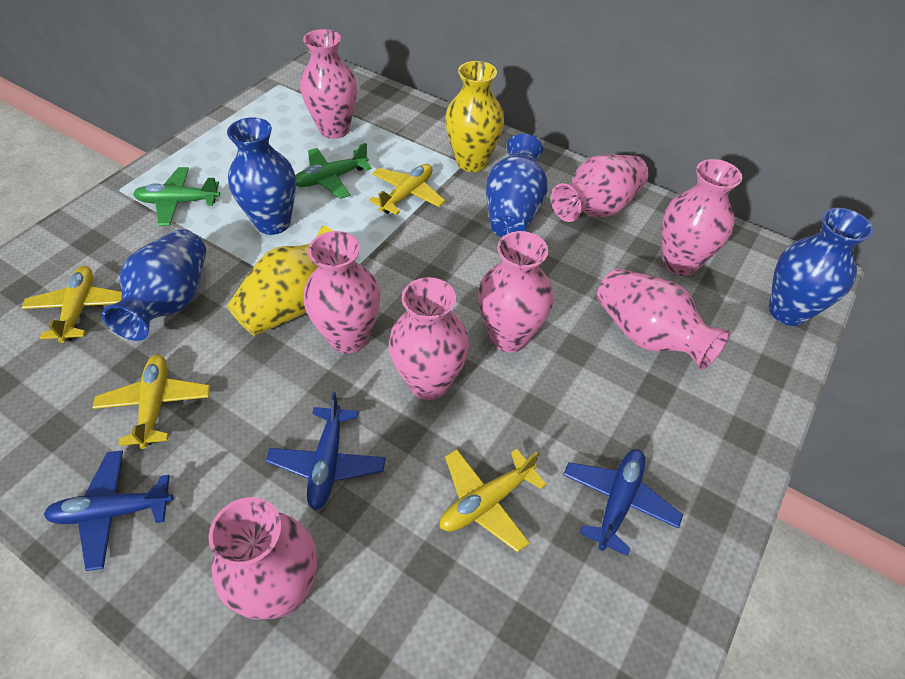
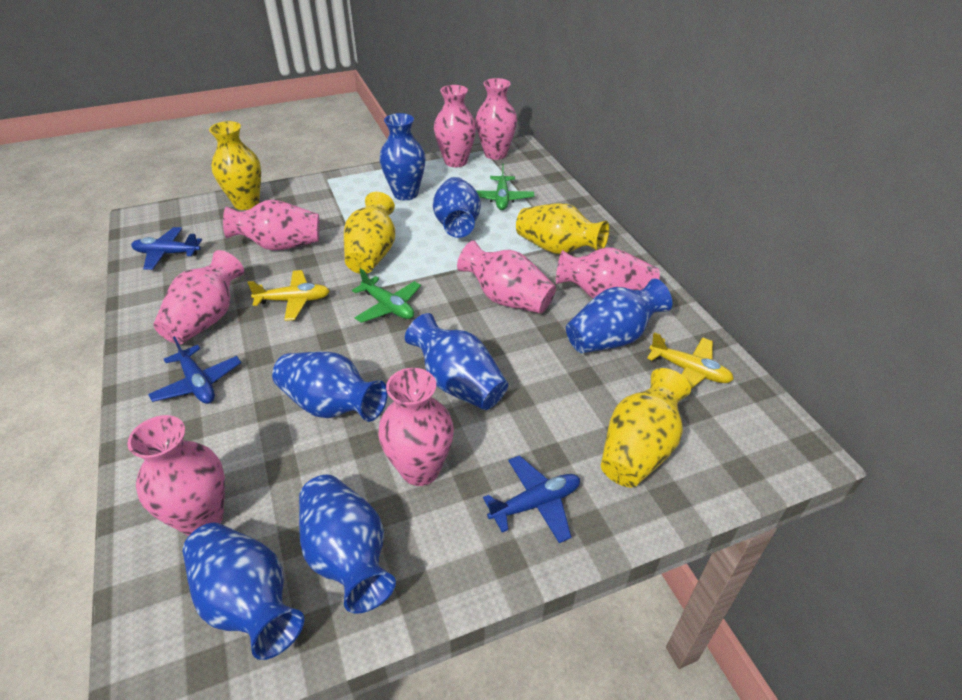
blue vase: [102,229,206,341] [227,117,296,235] [486,134,548,237] [769,208,873,326] = 4 -> [183,523,304,660] [272,352,388,422] [299,475,396,614] [380,113,425,201] [405,313,508,410] [433,177,481,238] [566,278,672,353] = 7
yellow plane: [22,266,122,343] [92,355,210,449] [369,164,446,215] [440,449,547,552] = 4 -> [247,270,330,321] [647,332,734,389] = 2
yellow vase: [227,226,333,336] [445,61,504,172] = 2 -> [209,121,261,210] [344,192,395,274] [516,203,609,254] [601,368,691,488] = 4

